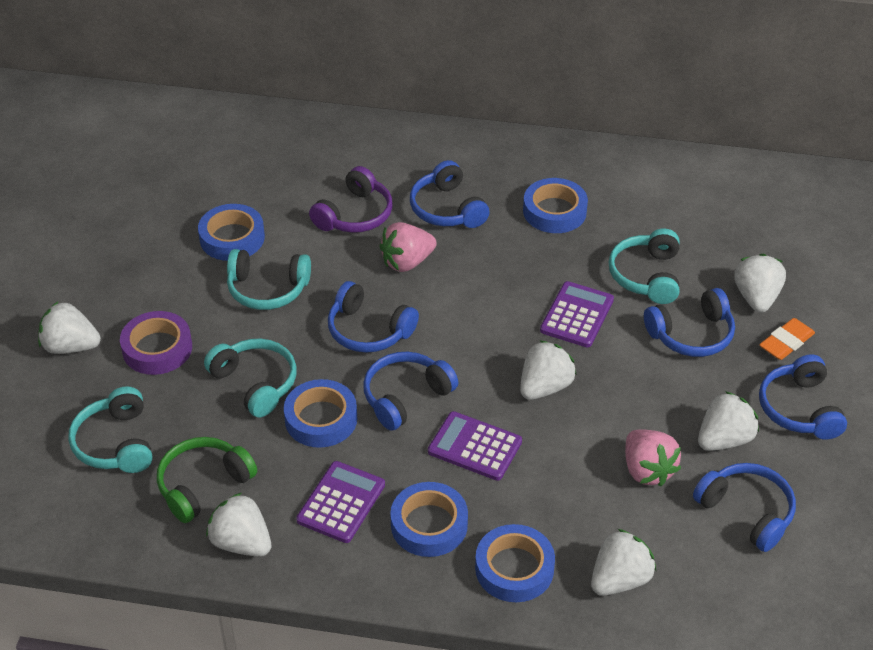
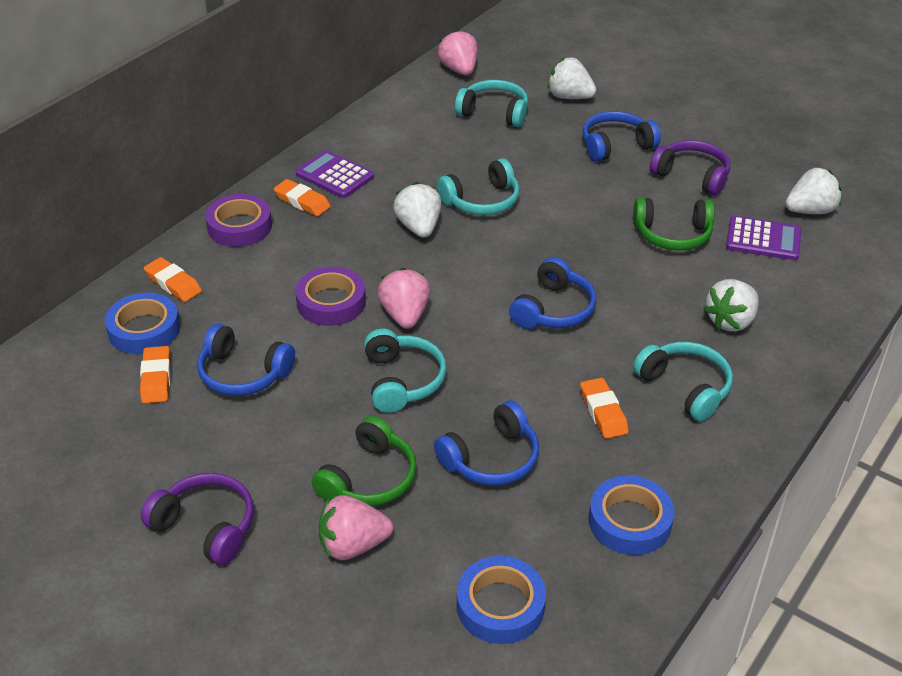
blue headphones: [328,281,419,353] [363,352,458,431] [410,160,490,228] [644,288,735,357] [693,463,796,552] [759,355,847,440] = 6 -> [197,324,295,396] [434,401,539,486] [509,257,596,329] [582,111,661,162] = 4
blue tape: [198,204,265,261] [284,379,357,448] [390,482,468,557] [475,524,555,602] [523,178,588,233] = 5 -> [105,293,180,354] [457,556,546,644] [589,476,675,555] = 3
green headphones: [157,437,257,523] = 1 -> [311,416,417,506] [633,198,715,251] = 2
orange eraser: [759,318,815,360] = 1 -> [140,346,171,403] [144,257,202,302] [274,179,331,216] [580,378,629,439] = 4
pink strawberry: [380,222,437,272] [625,429,681,487] = 2 -> [318,495,393,560] [378,268,430,329] [438,29,478,76] = 3
purple calculator: [296,461,385,543] [428,411,522,481] [540,281,614,347] = 3 -> [295,150,374,198] [726,216,801,260] = 2
purple headphones: [309,166,393,233] = 1 -> [141,473,254,565] [650,140,730,196] = 2
purple tape: [120,311,192,375] = 1 -> [205,194,272,247] [295,267,366,326] = 2
white strawberry: [38,302,101,354] [206,493,271,557] [520,340,577,400] [591,529,656,596] [698,391,759,451] [734,254,786,313] = 6 -> [393,182,441,238] [547,57,596,99] [703,279,759,331] [785,168,842,214] = 4

